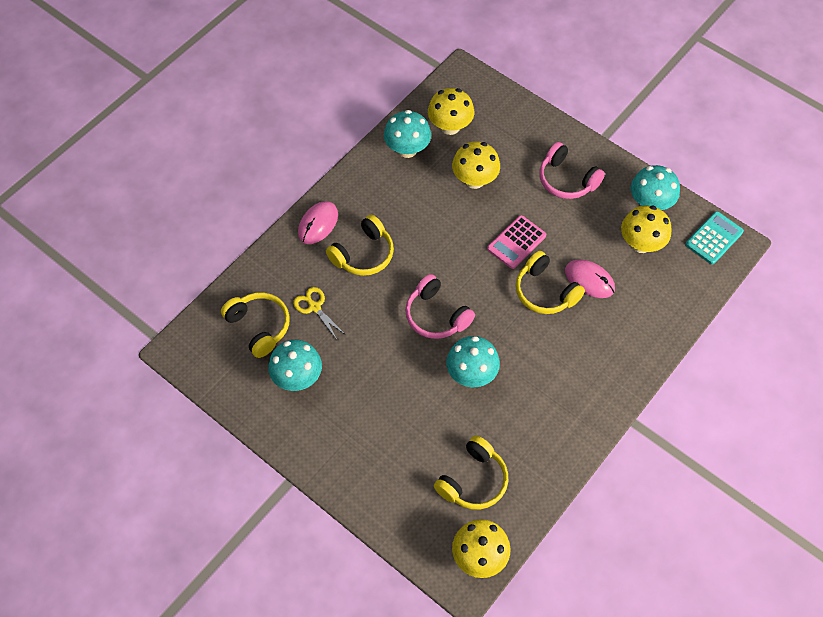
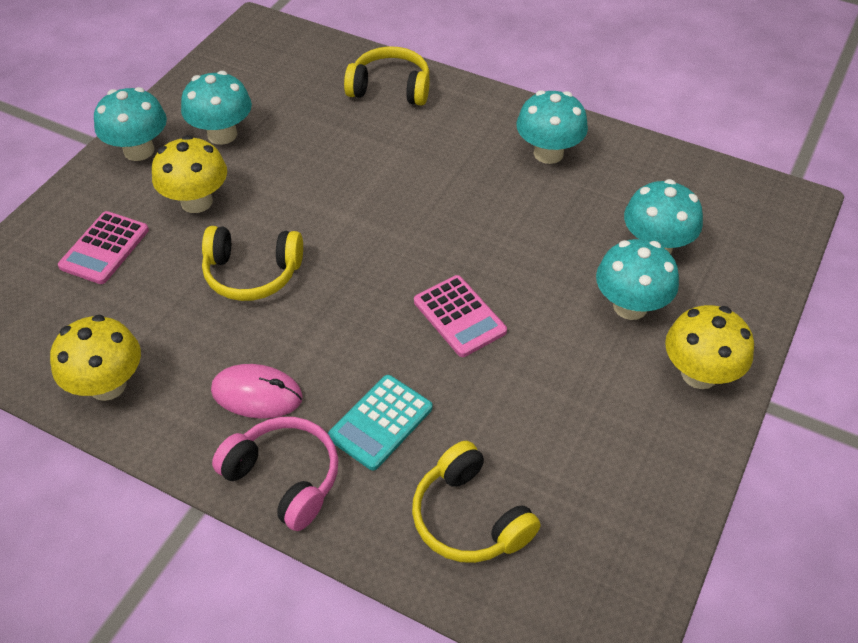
pink calculator: [487,215,546,269] = 1 -> [58,211,149,284] [414,275,507,357] = 2
pink headphones: [405,274,475,339] [539,142,605,199] = 2 -> [212,417,339,531] = 1
pink mouse: [298,201,338,244] [565,260,615,298] = 2 -> [211,364,303,419] = 1
turquoise mushroom: [268,340,322,391] [384,110,431,158] [446,336,500,387] [631,165,680,210] = 4 -> [94,87,167,161] [181,71,252,145] [516,90,588,164] [596,239,679,320] [624,179,703,254] = 5
yellow headphones: [221,292,290,358] [326,214,394,276] [434,435,508,510] [516,251,585,314] = 4 -> [202,226,303,301] [344,46,430,105] [412,441,541,563] = 3
yellow mushroom: [428,88,474,135] [452,142,500,189] [452,519,511,578] [621,205,671,253] = 4 -> [50,315,141,401] [152,135,227,213] [665,305,754,389] = 3
yellow scissors: [293,287,346,341] = 1 -> none = 0

